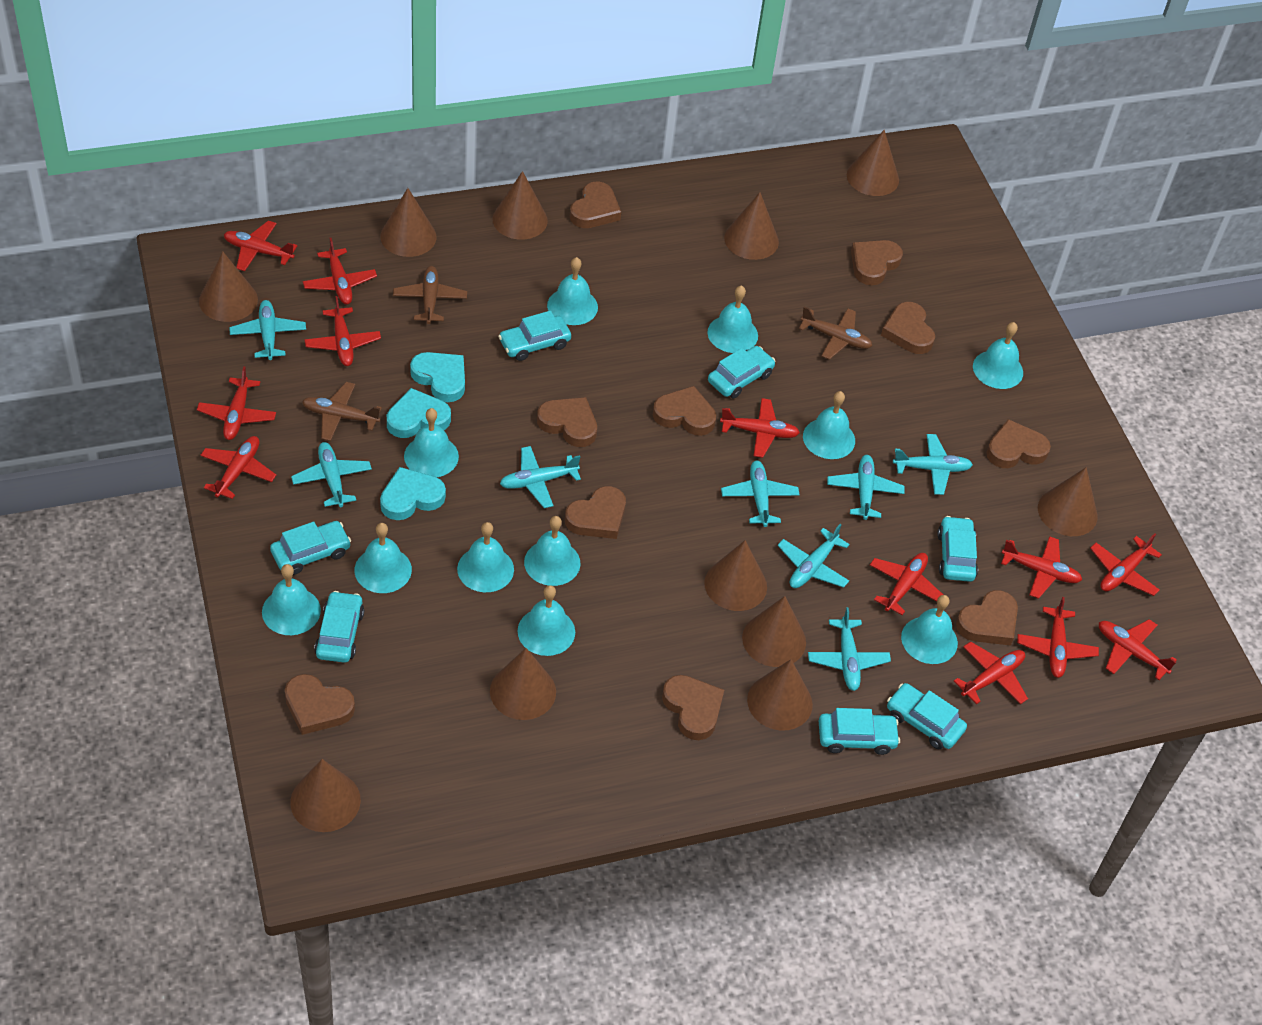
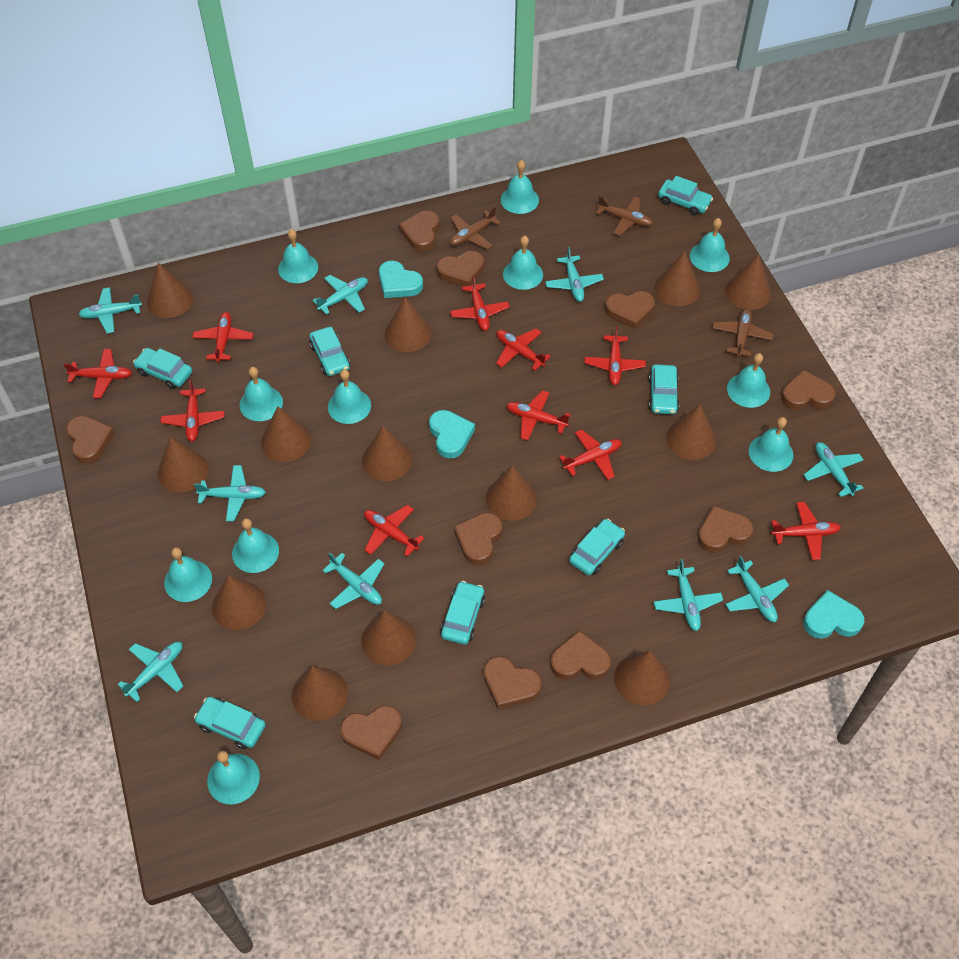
brown cone: [199,252,258,322] [290,759,361,832] [380,188,437,257] [490,648,556,720] [492,171,548,240] [704,540,767,611] [724,192,779,260] [742,596,806,667] [747,659,813,731] [847,130,899,196] [1038,467,1098,536] = 11 -> [147,263,193,318] [158,437,208,492] [212,575,266,630] [261,407,311,462] [292,666,348,721] [361,610,416,665] [362,426,412,481] [385,297,431,352] [486,465,537,521] [614,651,670,706] [654,251,700,306] [666,404,716,460] [725,254,771,310] = 13
red plane: [197,366,276,440] [200,436,276,499] [224,221,297,271] [303,238,377,305] [304,296,381,366] [720,398,800,458] [870,553,943,615] [954,642,1028,704] [1001,536,1082,599] [1017,597,1099,678] [1090,533,1162,596] [1099,619,1177,680] = 12 -> [63,349,132,398] [161,380,224,442] [192,312,253,362] [364,505,424,557] [450,275,510,331] [496,328,551,371] [506,390,570,440] [559,429,622,480] [584,326,646,385] [771,502,841,560] = 10
turquoise plane: [229,300,306,360] [291,442,372,507] [500,446,581,508] [721,461,800,527] [778,524,850,588] [808,607,891,691] [827,455,905,520] [893,434,973,495] = 8 -> [78,288,142,333] [117,642,183,702] [194,465,266,521] [313,275,368,315] [322,552,384,609] [545,247,604,302] [654,559,723,631] [725,556,789,622] [804,442,864,497] = 9

